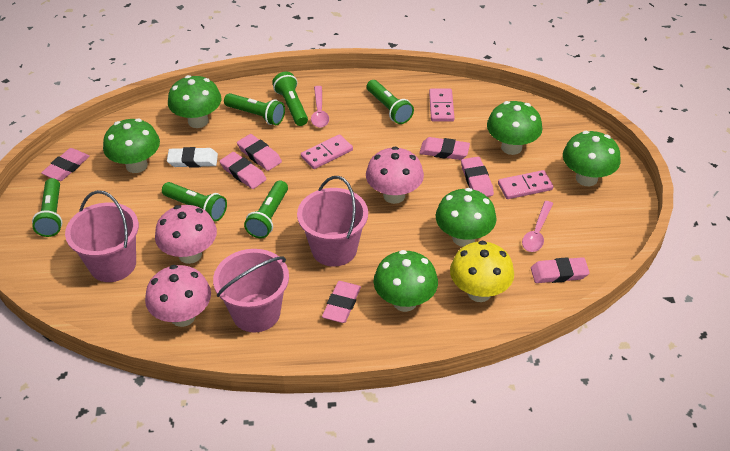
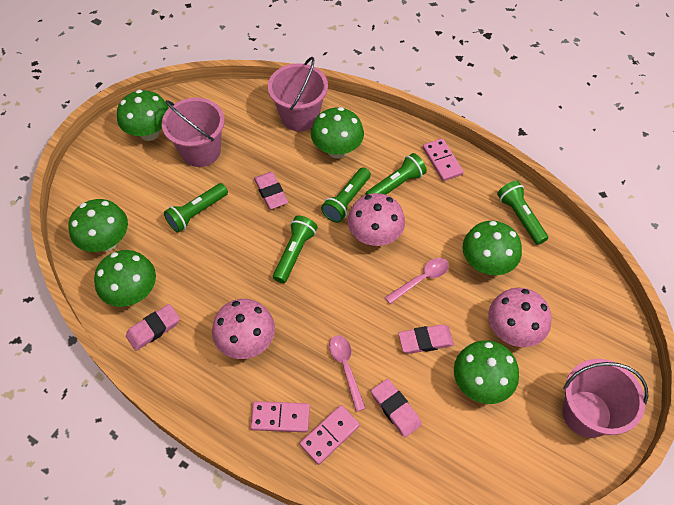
green flashlight: [32,178,63,237] [162,182,227,221] [224,93,285,125] [244,180,288,238] [272,72,308,126] [367,80,414,124] = 6 -> [164,183,228,233] [273,216,318,283] [321,167,371,223] [365,153,427,195] [497,181,548,245] = 5
pink eraser: [41,148,90,181] [220,152,267,189] [237,134,282,171] [322,281,361,323] [420,137,470,160] [461,157,494,197] [531,257,590,283] = 7 -> [126,304,180,351] [254,172,288,209] [371,379,422,437] [398,324,454,354] = 4
white eraser: [167,147,218,168] = 1 -> none = 0
yellow mushroom: [450,241,514,302] = 1 -> none = 0

